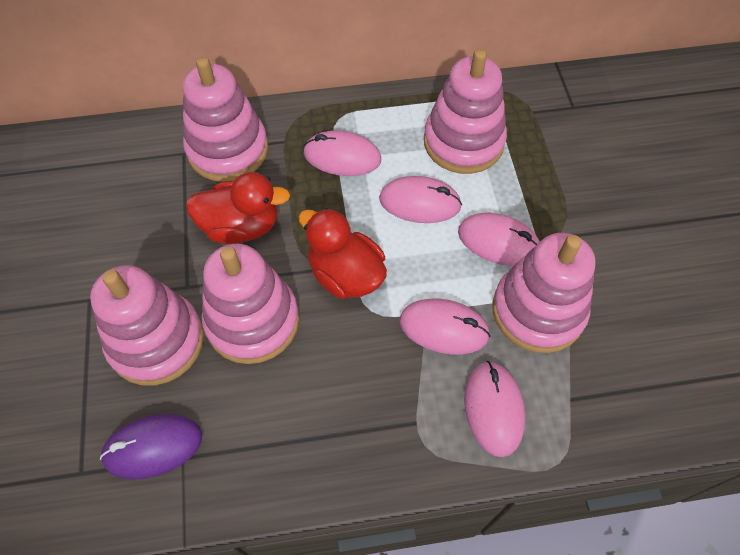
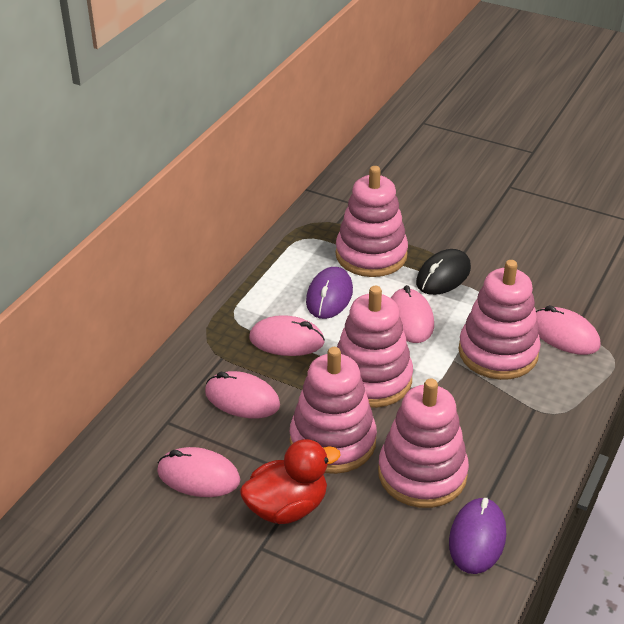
black mouse: none = 0 -> [416,249,471,295] = 1
purple mouse: [100,414,202,479] = 1 -> [306,267,353,319] [449,497,506,574] = 2
red duck: [186,172,290,244] [298,208,387,299] = 2 -> [240,439,341,524] = 1

